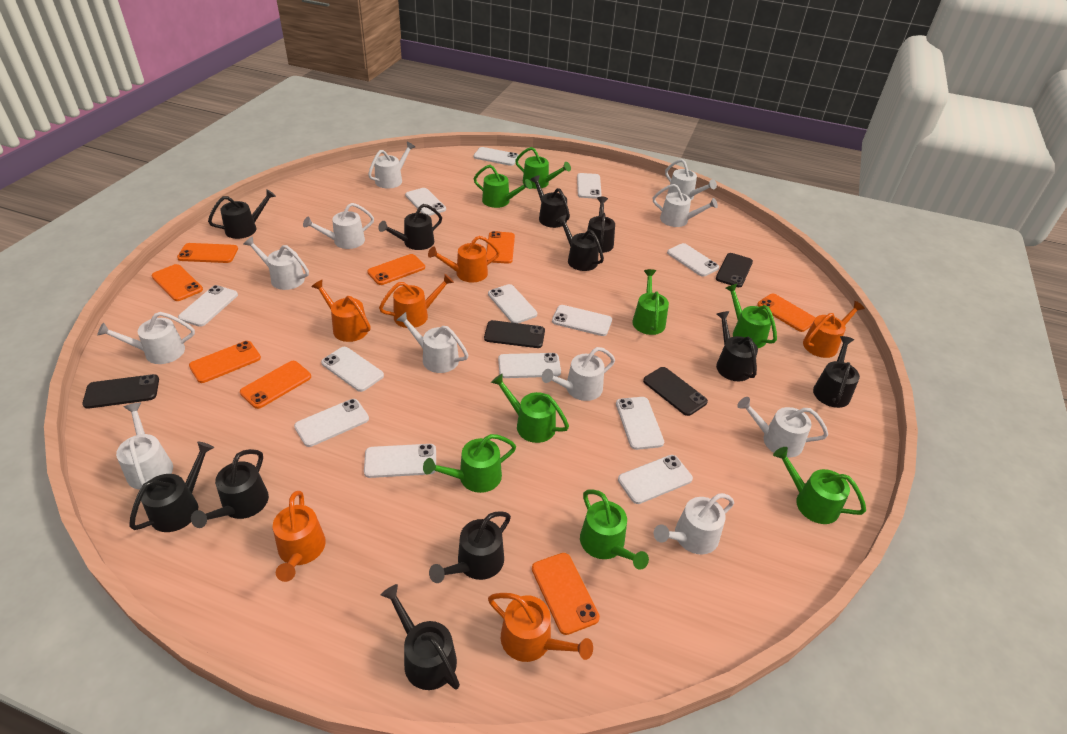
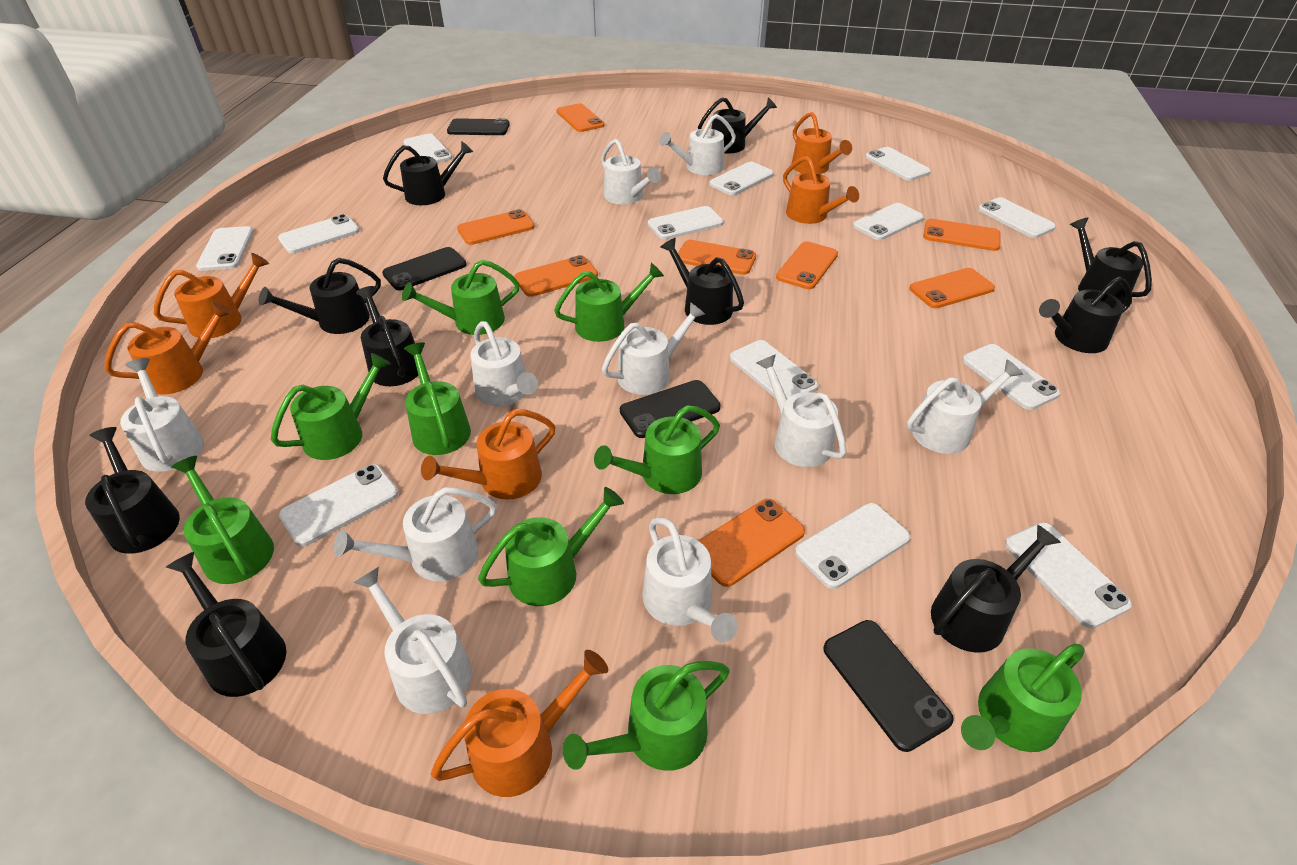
black watering can: [129,442,214,532] [191,449,269,528] [208,189,276,239] [378,204,442,250] [381,584,460,690] [429,511,511,583] [530,175,570,228] [556,215,604,271] [587,197,615,253] [716,311,758,381] [813,336,860,408] = 11 -> [85,427,180,554] [166,552,286,697] [259,258,381,334] [356,286,418,386] [383,141,473,205] [661,238,744,325] [698,97,777,154] [931,525,1061,653] [1039,277,1132,353] [1070,217,1152,305] = 10
green watering can: [423,434,516,493] [474,165,532,208] [491,374,569,443] [515,147,571,189] [580,489,649,570] [632,269,669,335] [726,284,777,348] [773,447,866,524] = 8 -> [171,456,274,584] [271,353,391,460] [402,260,520,335] [404,342,471,455] [478,487,624,606] [554,263,664,342] [563,661,730,771] [594,405,720,494] [961,644,1085,752] = 9
white watering can: [97,312,195,364] [116,403,173,490] [244,236,309,290] [303,203,374,249] [368,141,415,189] [396,312,468,373] [542,347,615,401] [653,184,718,227] [654,493,734,554] [665,159,717,200] [737,397,828,457] = 11 -> [120,358,204,472] [334,487,497,581] [353,567,472,714] [470,321,538,406] [601,139,661,205] [602,302,706,395] [642,517,738,642] [659,114,736,175] [756,354,847,467] [907,360,1023,454] = 10

